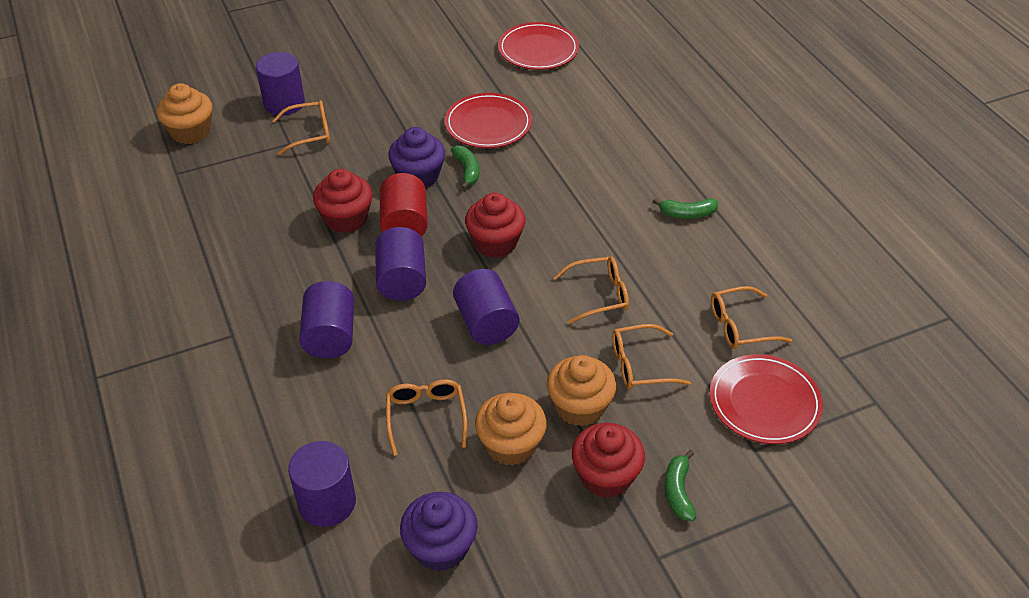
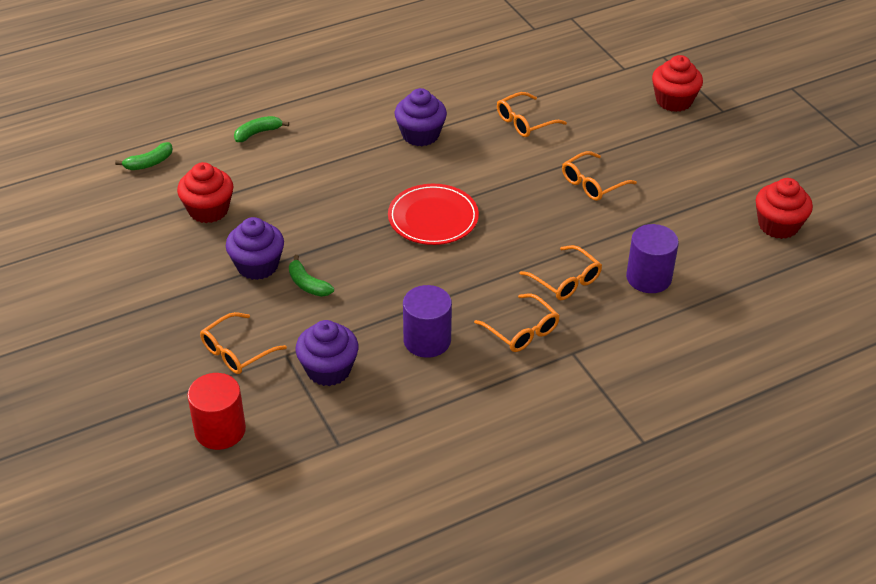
orange cupcake: [157,83,212,144] [475,393,547,466] [547,355,616,426] = 3 -> none = 0
purple cupcake: [388,127,445,188] [400,492,478,571] = 2 -> [226,217,284,280] [296,320,358,386] [395,88,447,146] = 3
purple cylinder: [256,52,305,115] [288,441,356,527] [299,281,354,358] [375,227,426,301] [453,269,519,345] = 5 -> [403,285,452,358] [626,224,679,293] = 2
red plate: [444,93,532,148] [498,22,579,70] [710,354,823,444] = 3 -> [388,184,479,245] = 1

